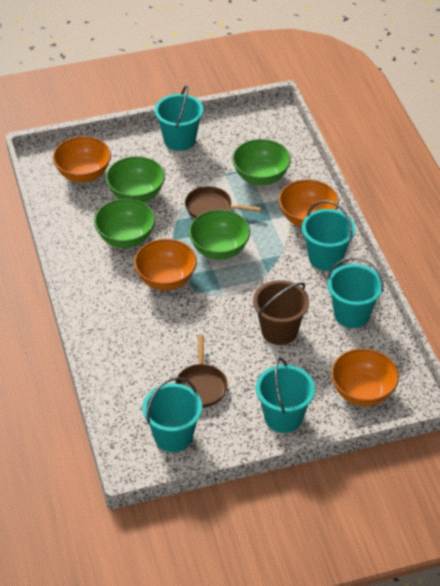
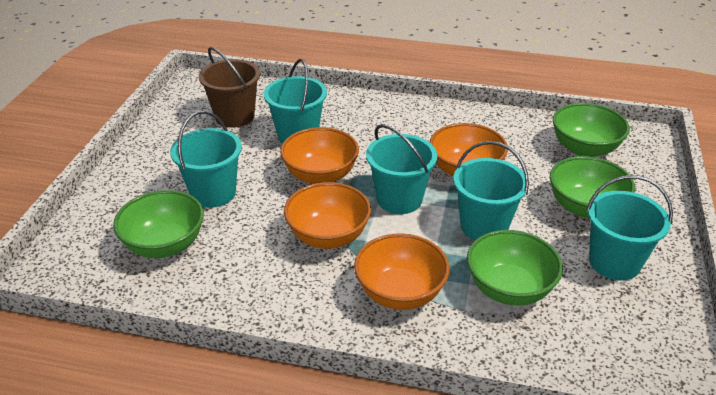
brown pan: [175,335,228,408] [185,186,262,218] = 2 -> none = 0

